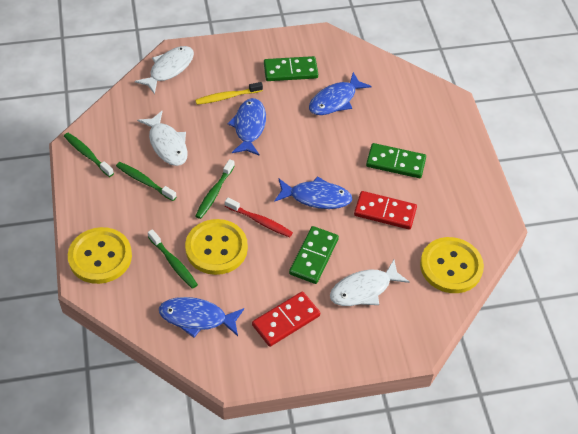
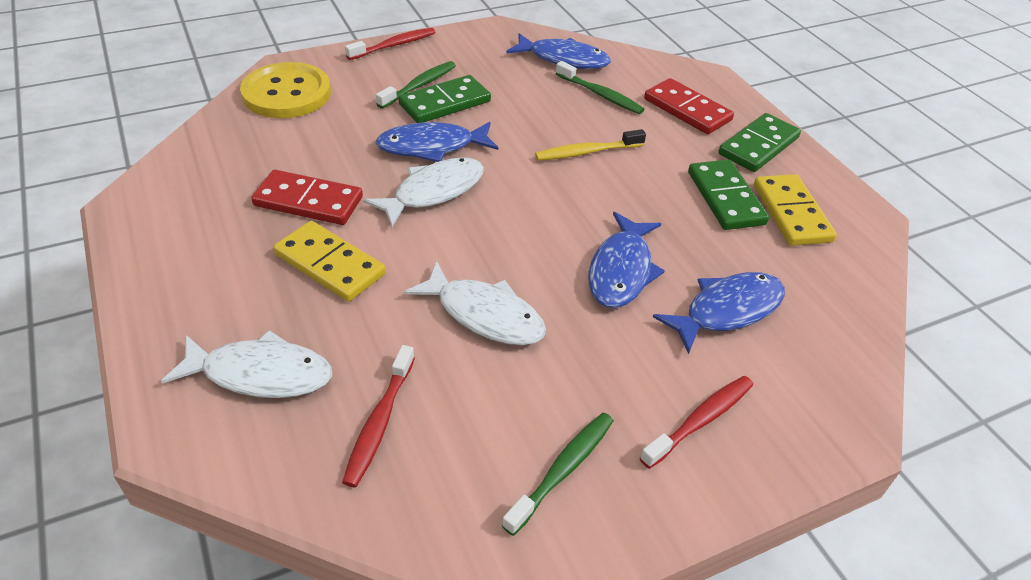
green toothbrush: [64,133,114,177] [116,162,176,201] [148,229,198,289] [195,159,235,219] = 4 -> [376,61,456,109] [502,413,614,536] [556,61,644,114] = 3
red toothbrush: [225,198,293,237] = 1 -> [342,345,415,487] [345,28,436,60] [640,376,753,469] = 3
yellow button: [68,227,132,284] [185,219,248,275] [420,237,484,293] = 3 -> [240,62,331,118] = 1
yellow domino: none = 0 -> [273,221,386,302] [754,174,837,246] = 2

